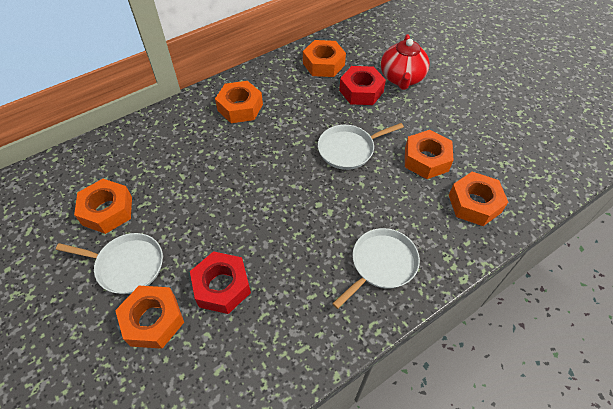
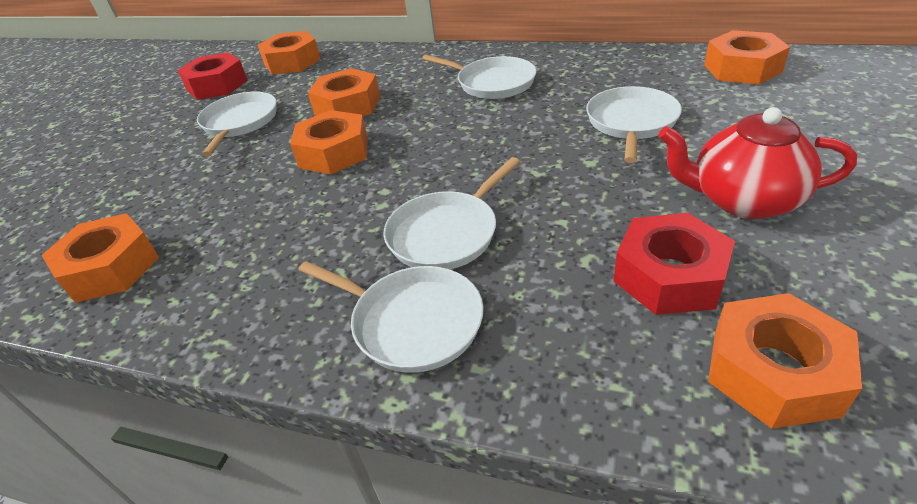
white pan: [56,233,163,294] [318,123,404,170] [332,228,420,309] = 3 -> [197,91,277,157] [299,261,484,373] [383,157,520,269] [422,55,536,99] [586,86,682,163] = 5

